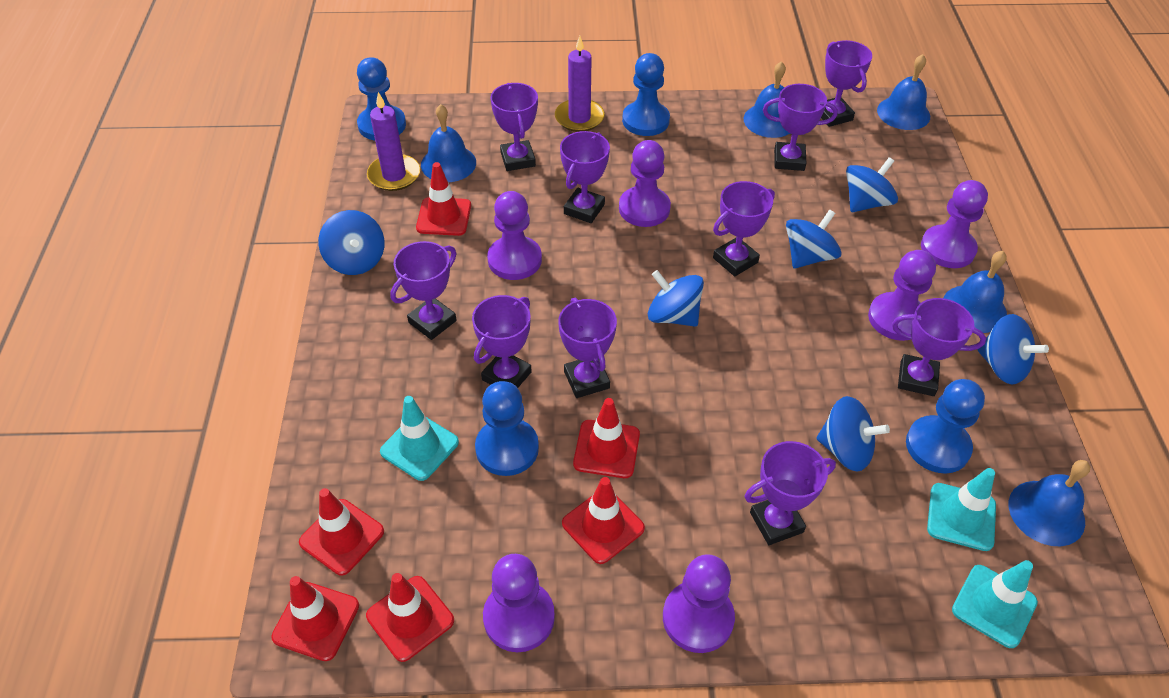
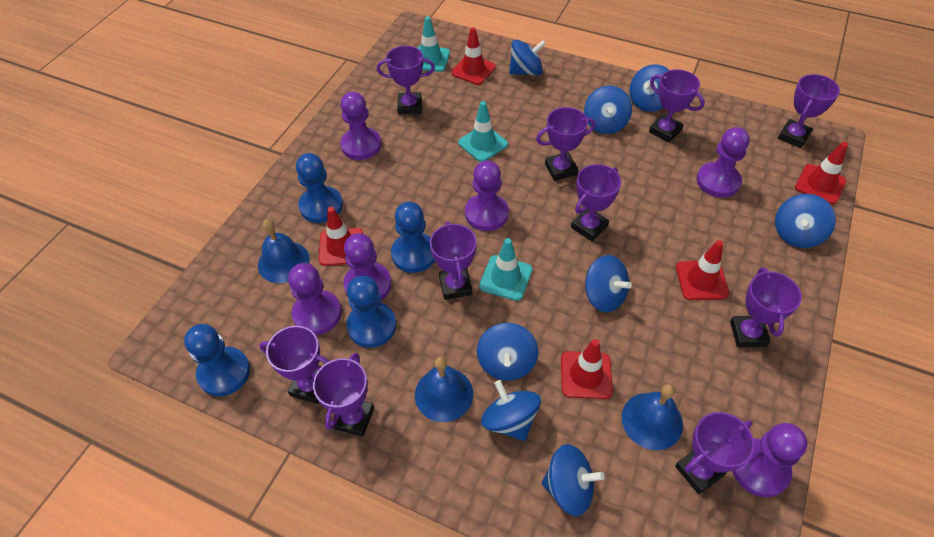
blue bell: [421,104,476,182] [744,61,790,138] [877,54,930,130] [944,251,1007,333] [1009,460,1090,546] = 5 -> [258,219,310,283] [415,356,473,422] [622,384,683,450] = 3
blue spinning top: [318,210,384,275] [648,270,704,327] [786,209,842,269] [816,396,890,472] [846,157,898,212] [977,314,1049,385] = 6 -> [477,323,538,381] [481,380,541,441] [509,39,546,76] [542,444,605,516] [584,86,632,134] [585,255,632,313] [630,64,669,112] [775,194,836,248] = 8
purple candle: [367,92,420,191] [555,36,605,132] = 2 -> none = 0
red traffic cone: [271,576,359,661] [299,488,384,575] [366,573,454,662] [416,162,471,236] [562,477,645,564] [573,398,640,478] = 6 -> [319,207,363,266] [451,27,496,85] [561,339,613,399] [676,240,729,300] [795,142,848,204] = 5

